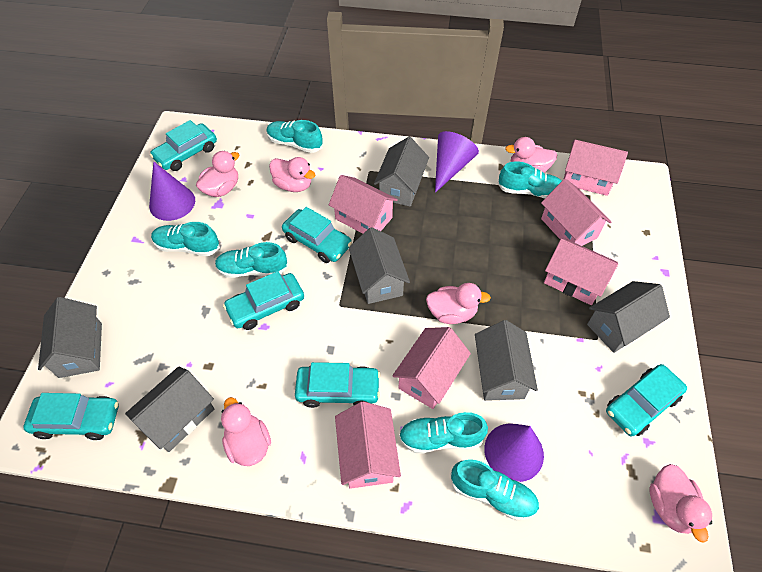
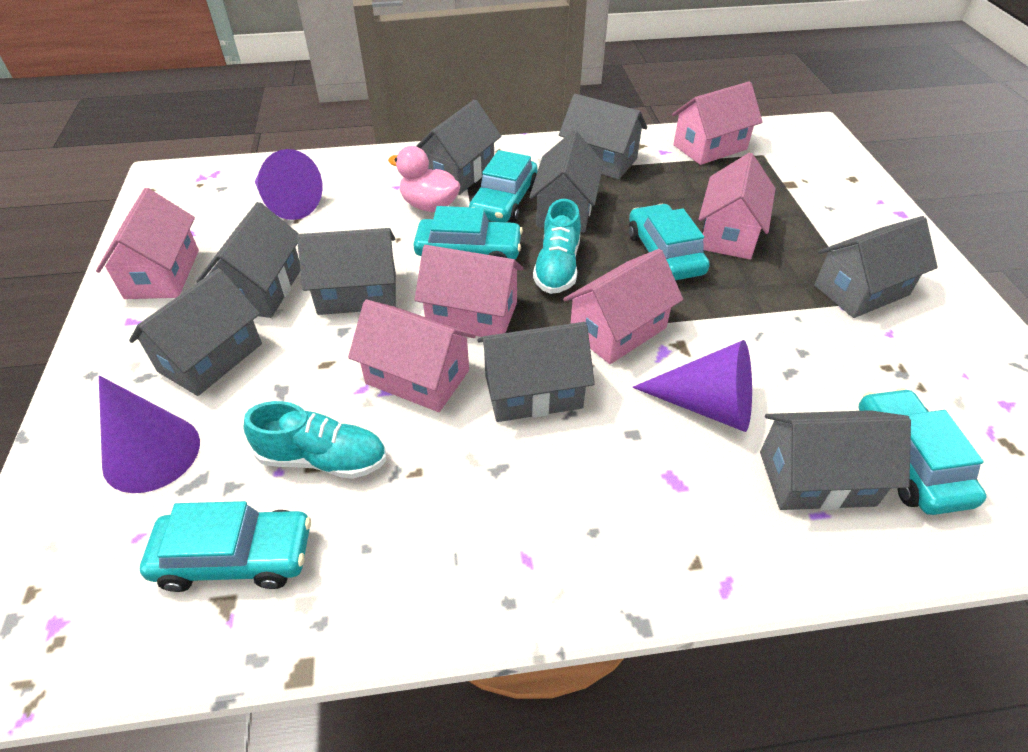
grey house: [38,297,102,378] [125,366,214,452] [349,227,410,304] [374,137,429,207] [475,320,538,401] [587,281,670,353] = 6 -> [129,268,262,396] [196,202,300,318] [297,228,396,315] [417,99,501,195] [477,322,595,422] [529,130,604,232] [559,93,647,179] [760,410,911,510] [814,216,938,318] = 9
pink duck: [196,151,239,197] [221,397,271,466] [269,157,316,192] [426,283,491,324] [505,137,557,173] [649,464,712,543] = 6 -> [388,146,461,212] = 1
turquoise car: [23,393,119,440] [150,120,217,171] [223,271,304,330] [282,207,352,263] [295,362,380,408] [606,364,687,436] = 6 -> [140,501,311,592] [413,206,523,260] [469,150,538,223] [629,204,710,280] [858,388,987,515] = 5
turquoise shoe: [151,222,220,256] [215,242,288,278] [266,120,323,153] [399,412,488,453] [450,459,539,521] [498,161,561,199] = 6 -> [244,401,387,479] [533,199,581,294] = 2

